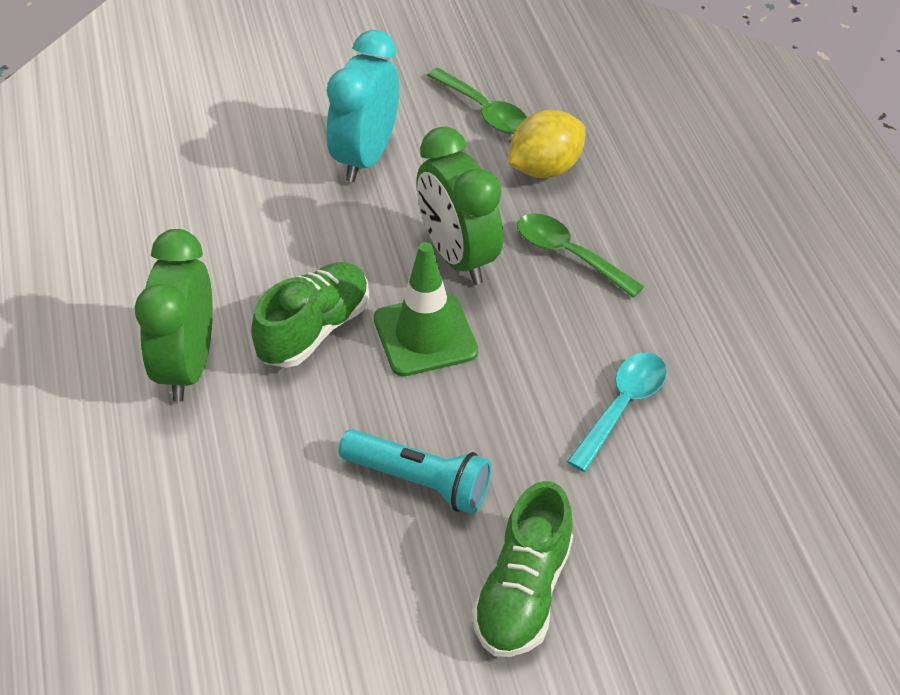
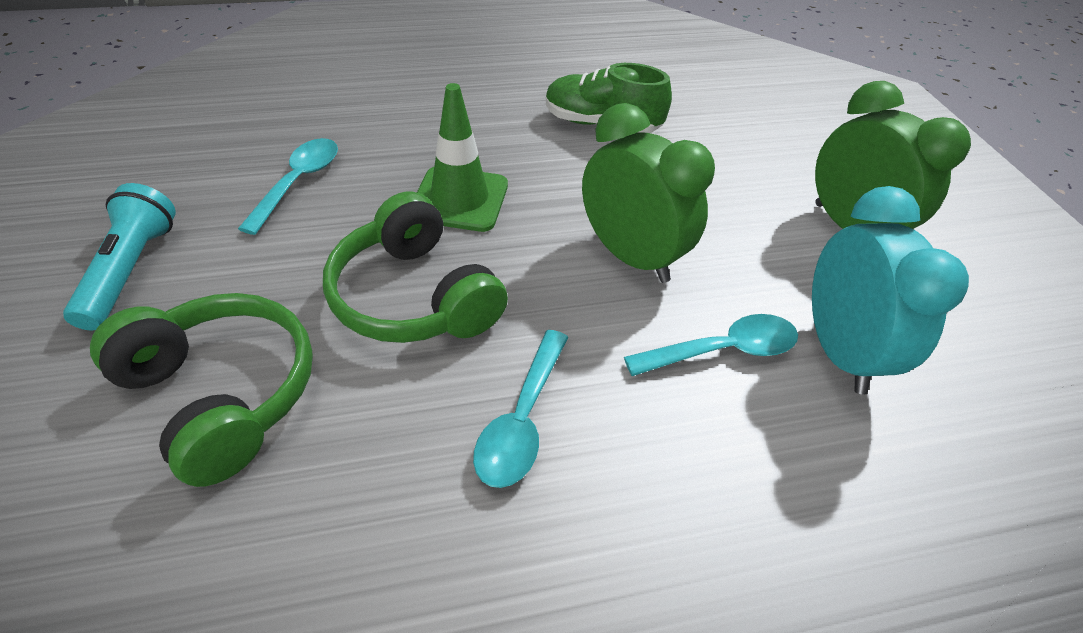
green headphones: none = 0 -> [90,293,313,487] [323,191,508,343] = 2
green shoe: [251,262,369,368] [472,481,573,657] = 2 -> [546,63,672,133] = 1
green spoon: [427,68,527,134] [517,213,644,298] = 2 -> none = 0
turquoise spoon: [567,353,667,472] = 1 -> [238,138,338,235] [473,330,568,488] [624,314,798,376] = 3
yellow lemon: [508,110,586,178] = 1 -> none = 0

